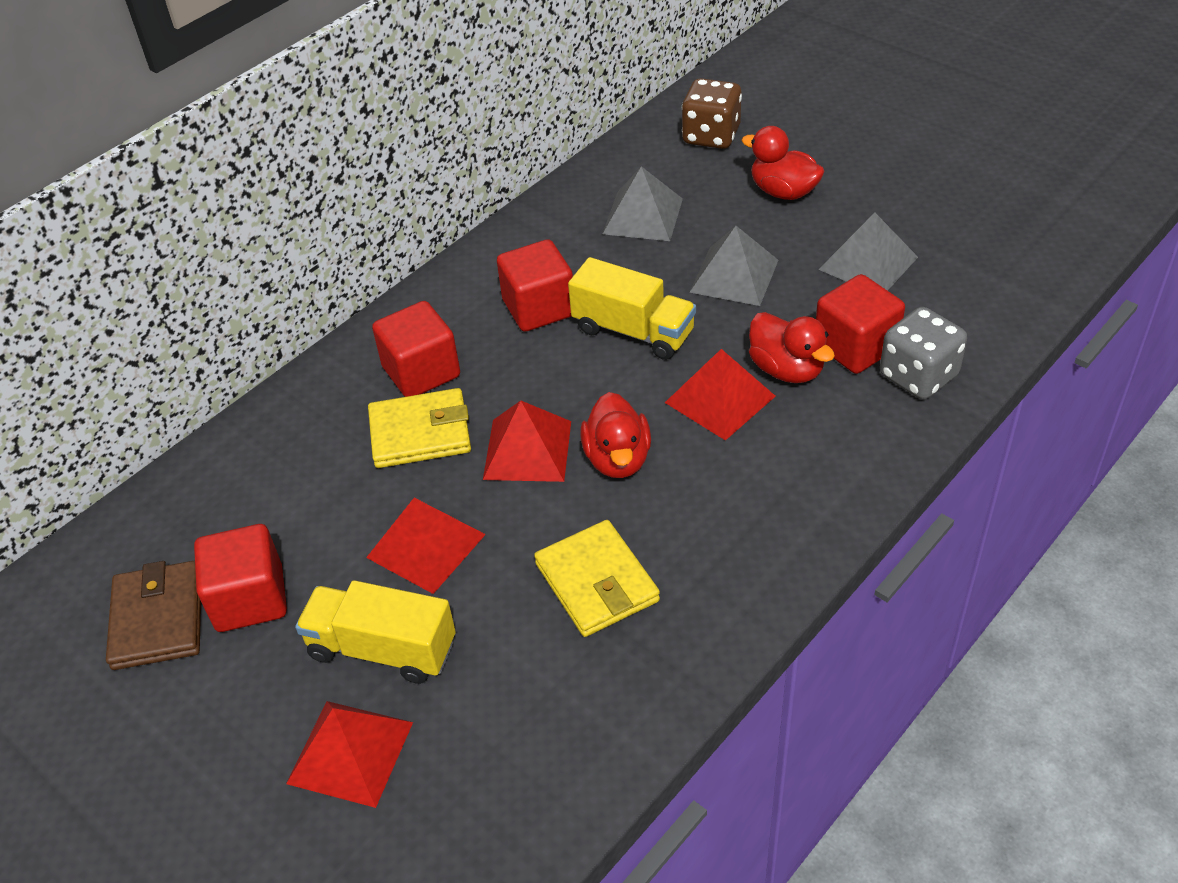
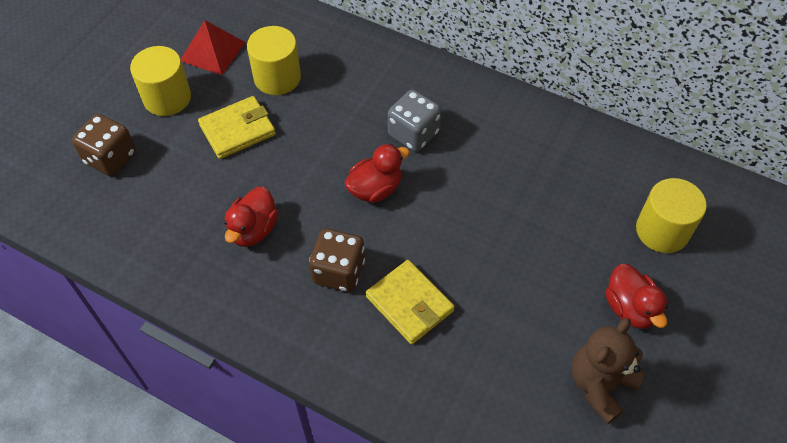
brown dice: [682,78,742,149] = 1 -> [72,114,136,176] [309,229,365,292] = 2
brown teddy bear: none = 0 -> [572,318,645,424] = 1
brown wallet: [106,561,201,670] = 1 -> none = 0
grey pyramid: [603,166,683,241] [689,226,778,306] [818,213,918,291] = 3 -> none = 0
red cube: [194,524,287,632] [372,301,460,397] [497,239,573,332] [816,274,905,374] = 4 -> none = 0
red pyramid: [286,701,413,808] [366,498,486,594] [483,401,571,482] [665,349,776,441] = 4 -> [181,20,246,75] = 1
yellow cylinder: none = 0 -> [130,46,191,116] [247,26,301,95] [636,178,707,253] = 3
yellow truck: [295,580,456,684] [568,257,696,360] = 2 -> none = 0

